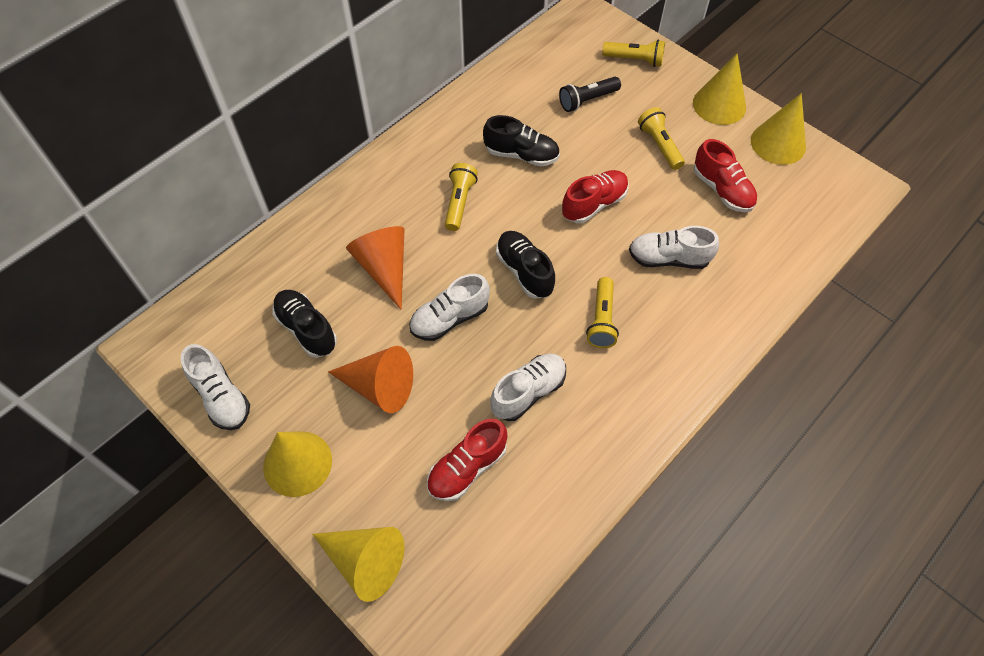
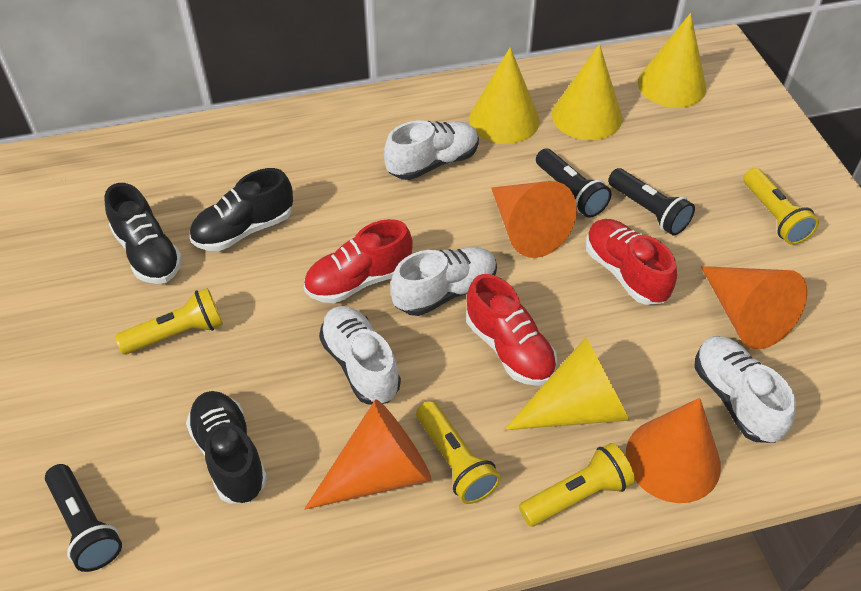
black flashlight: [559,77,621,112] = 1 -> [45,464,122,572] [536,149,611,218] [608,168,695,235] = 3
orange cone: [328,346,413,413] [346,226,404,310] = 2 -> [304,399,431,509] [491,181,577,258] [626,398,721,503] [701,266,807,349] = 4

